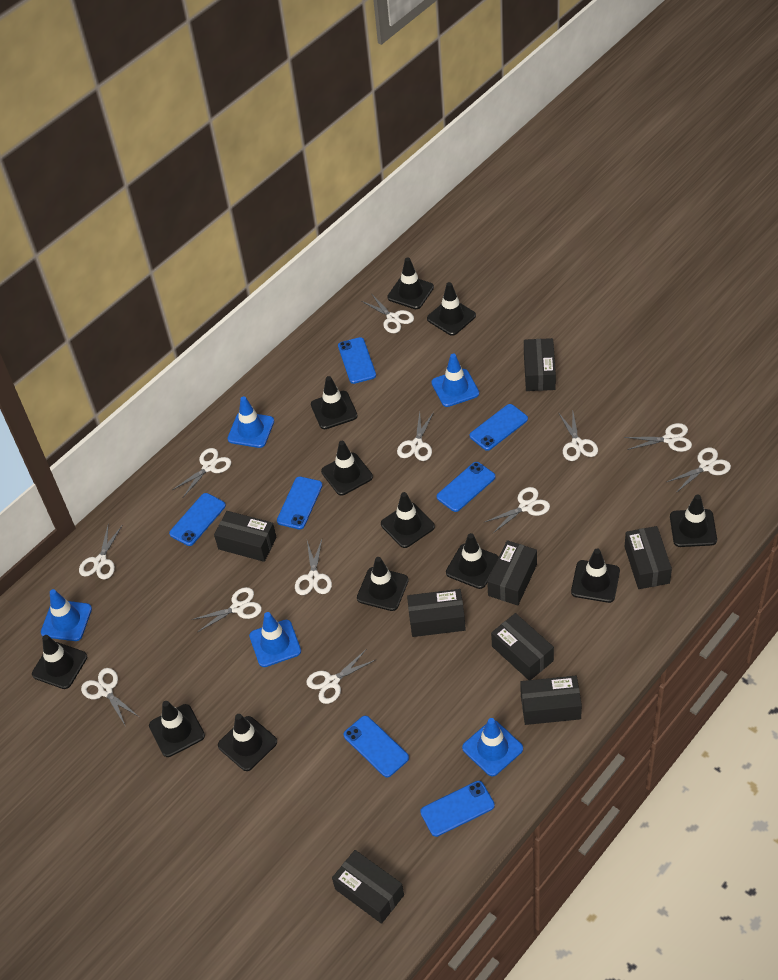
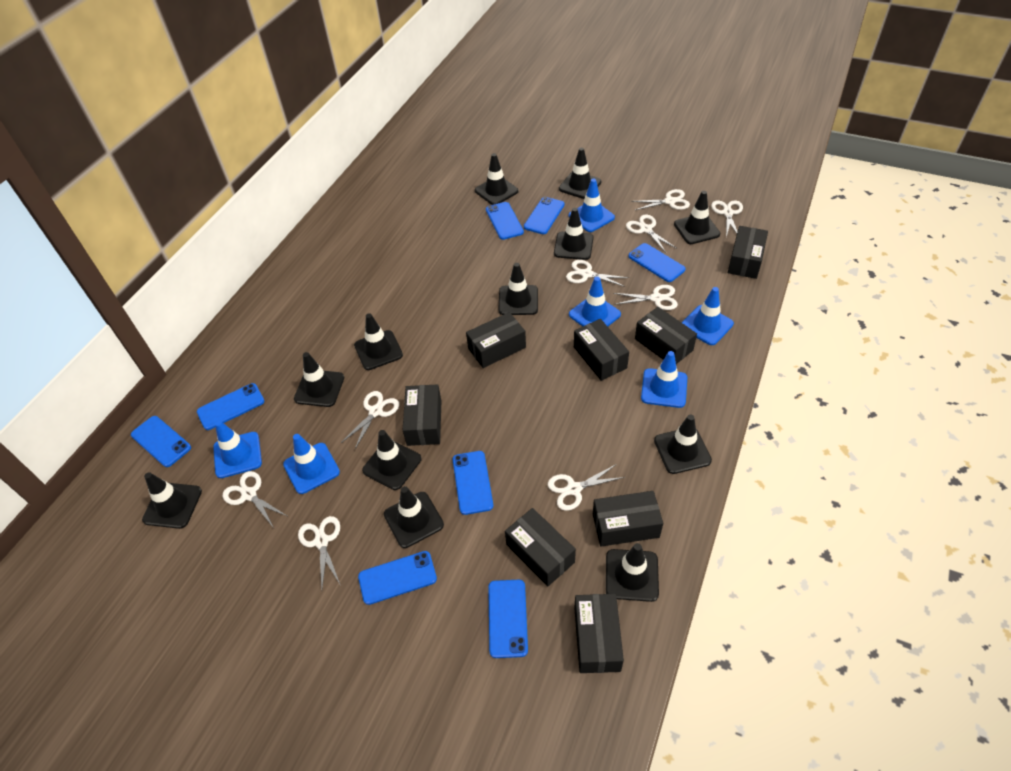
blue phone: [169,493,226,546] [277,476,323,529] [338,337,376,384] [344,716,409,777] [420,781,495,837] [437,462,495,512] [470,404,528,451] = 7 -> [131,416,191,467] [197,383,264,430] [358,551,437,605] [453,451,493,515] [486,202,524,240] [488,580,528,658] [524,197,565,234] [628,243,686,282] = 8
blue traffic cone: [41,589,92,641] [227,396,274,448] [249,612,301,667] [432,354,479,407] [462,718,523,776] = 5 -> [213,420,262,478] [283,434,340,494] [569,179,615,232] [569,277,621,326] [641,351,687,408] [682,287,734,345] = 6
white scissors: [79,526,122,580] [81,668,139,727] [172,448,231,497] [191,587,262,632] [295,539,332,595] [306,649,375,704] [361,293,414,333] [397,412,434,461] [485,487,550,533] [558,412,598,461] [624,423,692,452] [667,447,731,493] = 12 -> [223,471,287,528] [298,516,341,588] [341,391,399,449] [548,464,625,511] [566,260,629,287] [613,285,678,310] [626,214,676,253] [631,189,690,210] [711,200,743,237] = 9

